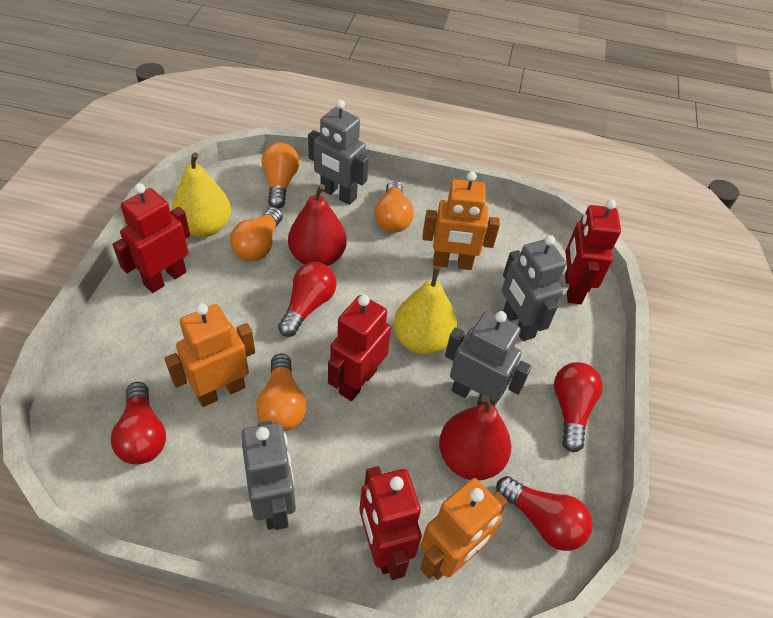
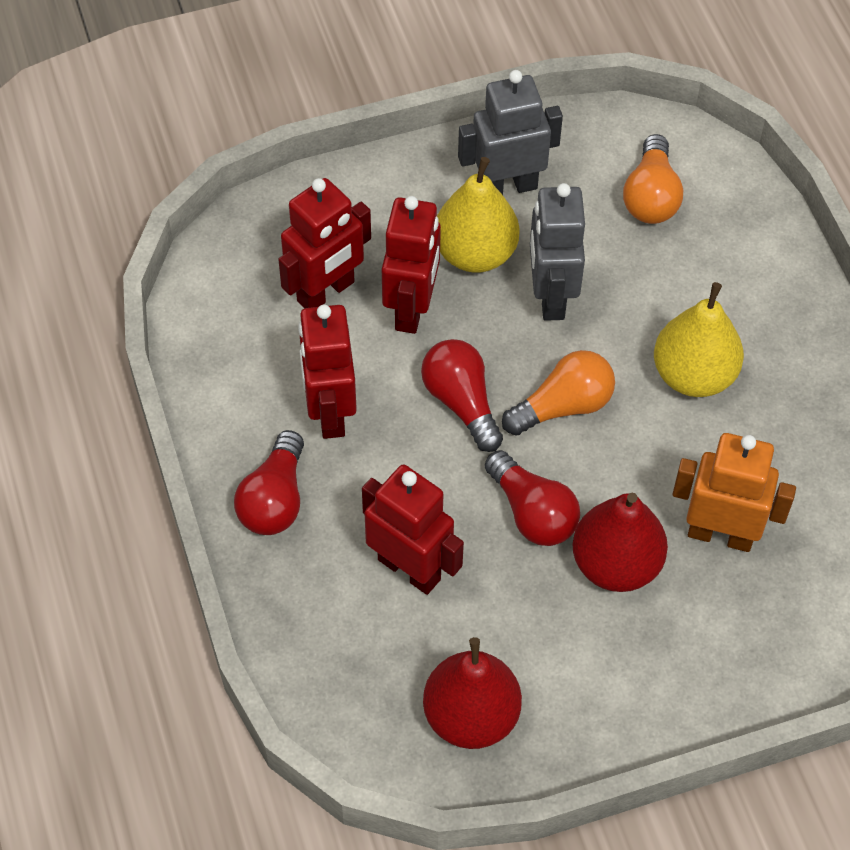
grey robot: [241,421,296,530] [308,100,369,205] [445,311,532,406] [502,235,566,341] = 4 -> [458,70,563,195] [530,183,585,321] = 2
orange light bulb: [230,207,283,261] [256,353,307,431] [262,143,299,209] [375,180,414,233] = 4 -> [502,350,615,436] [623,134,683,224] = 2
orange robot: [164,303,255,407] [420,478,507,580] [422,171,500,270] = 3 -> [672,433,796,552] = 1
red light bulb: [111,382,166,464] [278,262,336,337] [496,476,592,551] [554,362,603,453] = 4 -> [234,430,304,535] [421,339,503,452] [485,450,580,546] = 3

